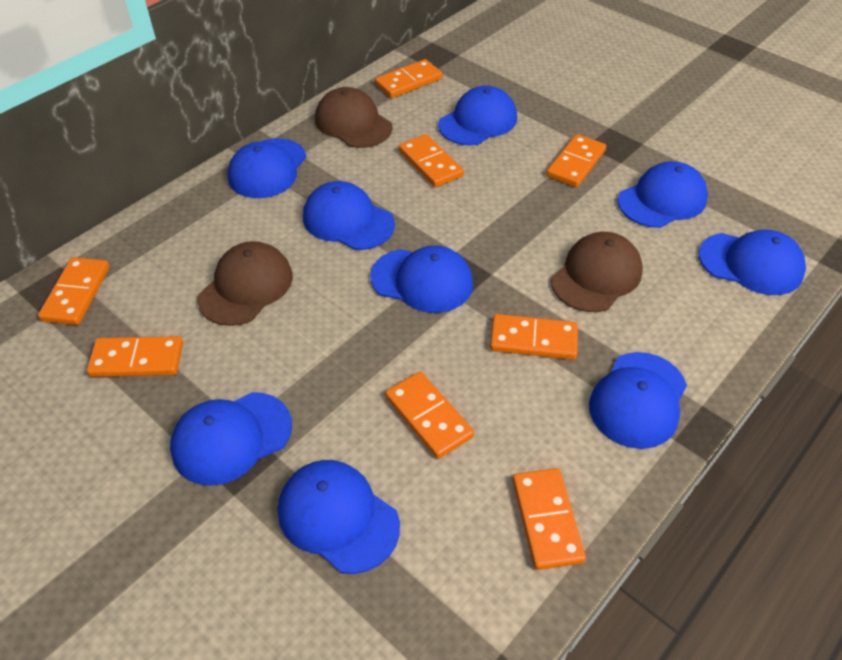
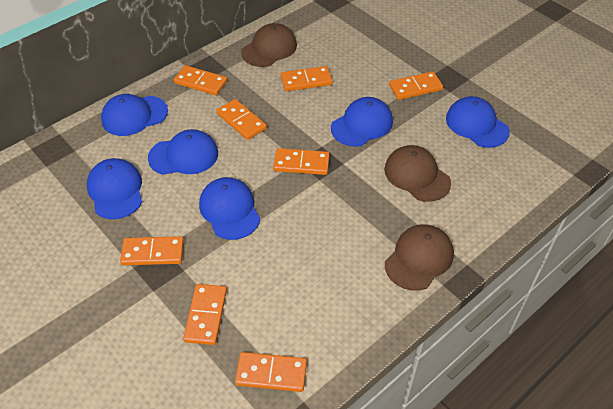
blue cap: [170,392,292,486] [227,138,306,198] [278,460,400,574] [303,181,395,250] [370,245,473,313] [438,85,517,145] [589,352,687,449] [618,161,708,228] [698,229,806,295] = 9 -> [87,158,142,219] [101,94,168,136] [148,129,218,175] [199,177,260,240] [331,97,393,147] [446,96,510,148] = 6

